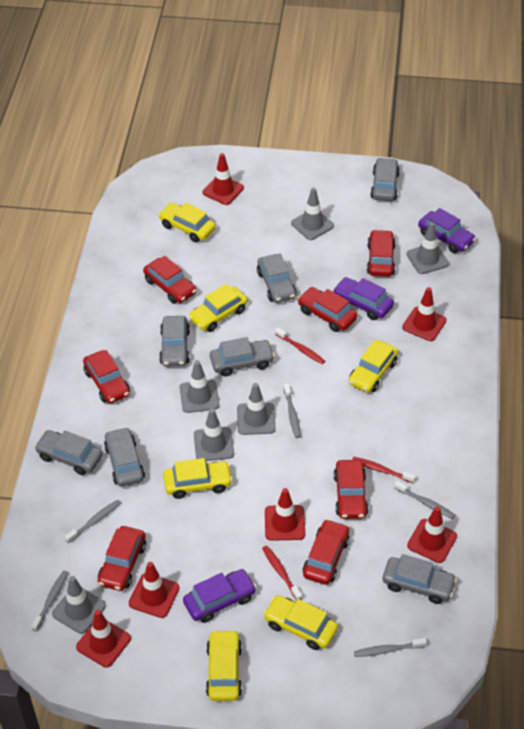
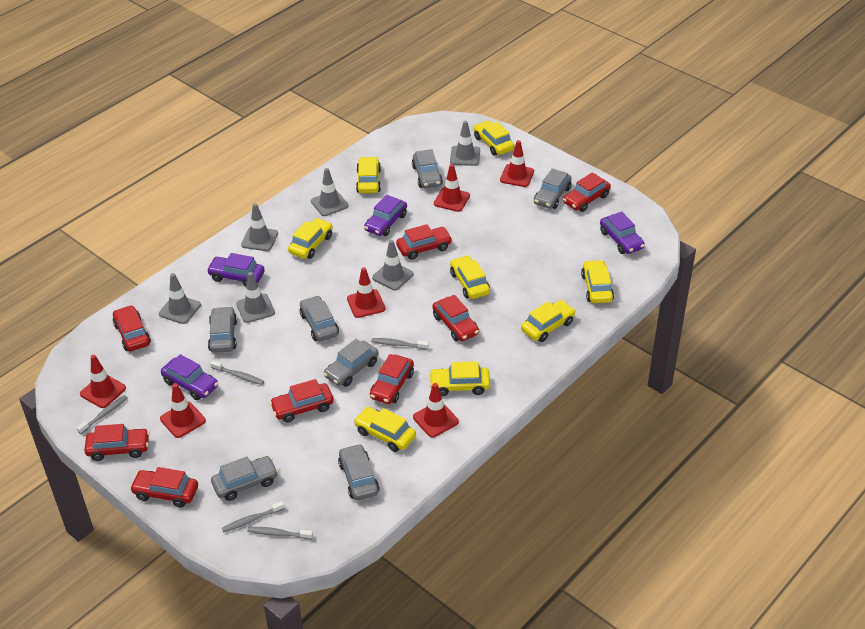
purple car: [183,569,257,623] [333,277,394,320] [418,208,476,253] = 3 -> [161,354,218,400] [207,253,265,287] [364,195,407,236] [600,211,645,254] = 4
red car: [83,350,130,404] [98,526,146,591] [143,256,196,304] [298,287,357,332] [303,519,350,585] [333,460,369,519] [367,230,396,277] = 7 -> [84,424,149,461] [113,305,151,351] [130,467,198,507] [270,379,334,422] [370,354,414,404] [396,224,452,260] [432,295,479,341] [563,172,611,212] = 8
red toothbrush: [262,546,302,600] [275,327,325,364] [352,457,416,483] = 3 -> none = 0
yellow car: [159,203,216,242] [163,458,233,499] [188,284,248,332] [206,630,242,701] [263,595,338,650] [349,340,398,393] = 6 -> [288,218,333,259] [354,407,416,452] [356,157,381,193] [429,361,490,396] [450,255,490,299] [474,120,514,156] [521,300,576,342] [581,260,614,303] = 8

